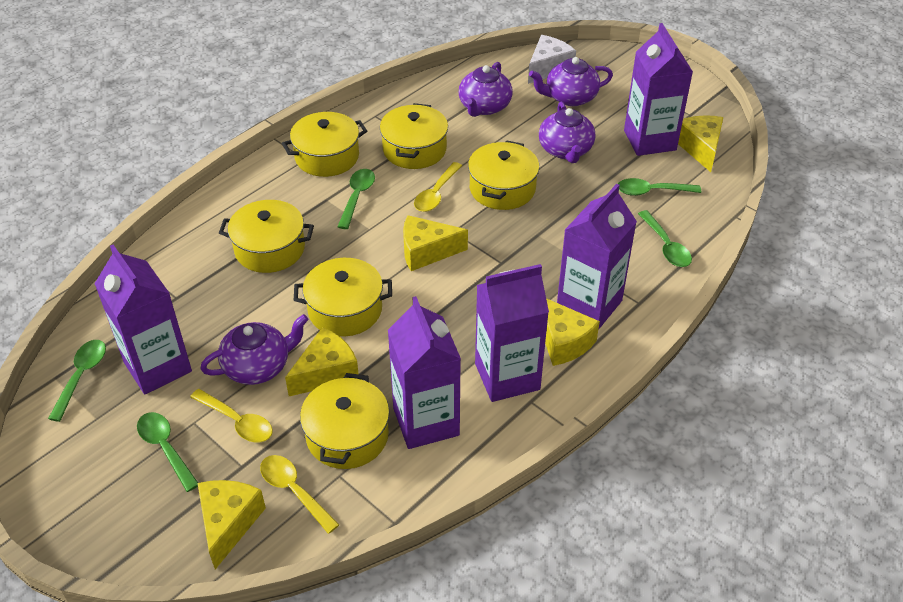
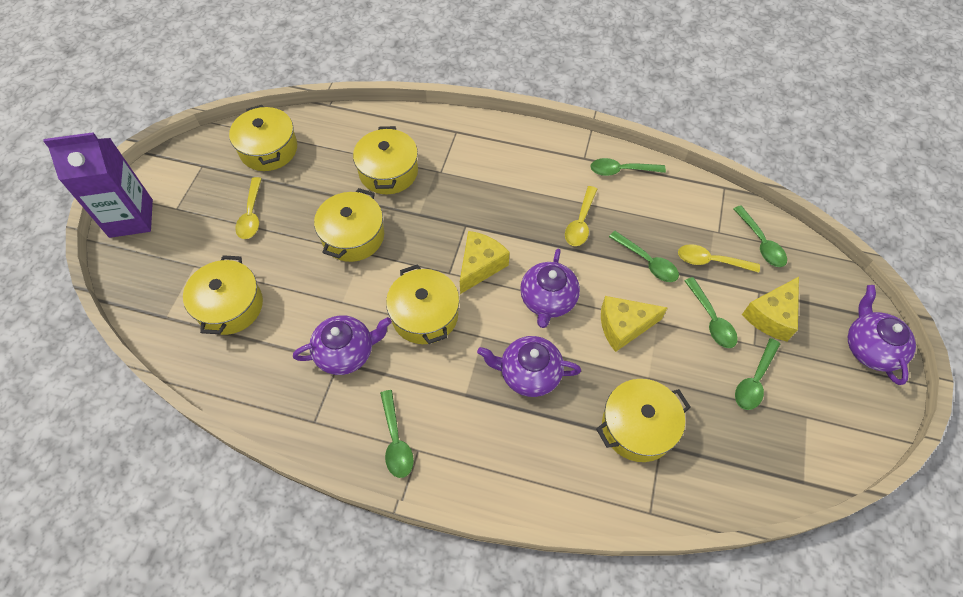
green spoon: [48,340,106,422] [137,412,198,492] [337,169,375,229] [618,178,701,196] [638,210,692,267] = 5 -> [380,390,414,478] [590,158,666,176] [609,231,679,282] [684,277,738,348] [733,205,787,267] [735,338,780,410] = 6
purple carton: [94,245,192,394] [388,296,461,449] [475,264,549,402] [557,184,637,330] [624,23,693,156] = 5 -> [43,132,153,238] = 1
white cheese: [528,35,576,84] = 1 -> none = 0
yellow cheese: [197,480,266,569] [285,327,359,396] [403,215,468,271] [545,298,600,366] [678,115,723,172] = 5 -> [460,231,510,294] [601,296,668,352] [742,277,799,341] = 3

